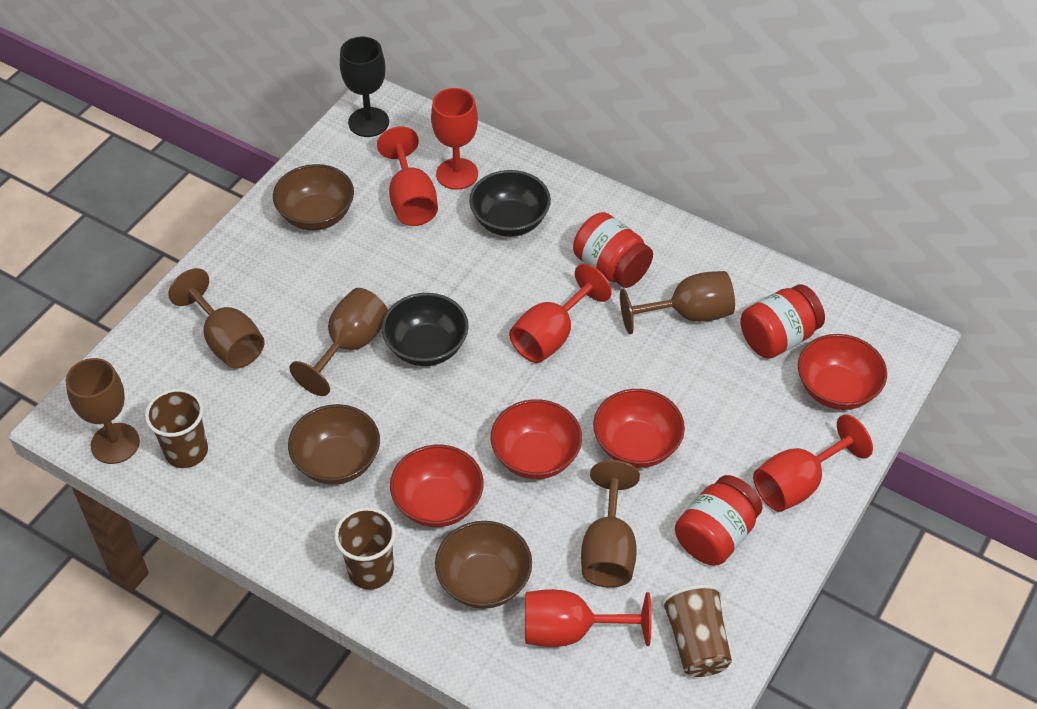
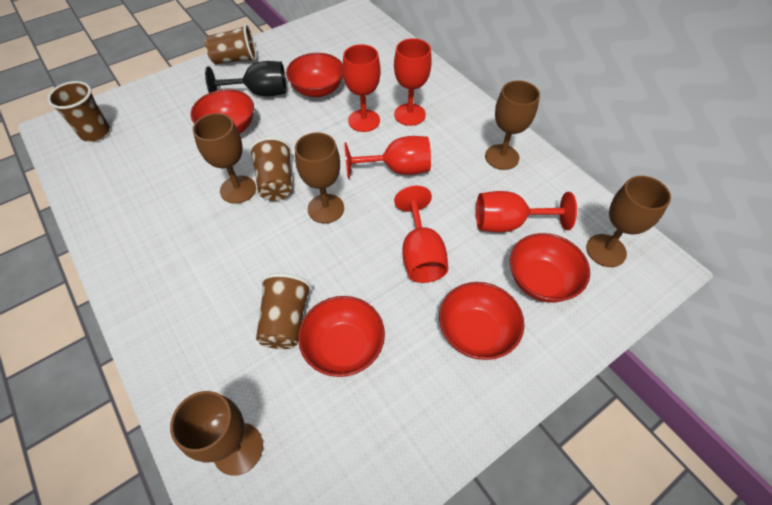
black bowl: [382,293,469,366] [469,170,551,237] = 2 -> none = 0
brown bowl: [273,164,354,230] [288,404,380,485] [435,521,532,609] = 3 -> none = 0
brown cup: [145,388,208,468] [334,507,396,590] [661,584,732,677] = 3 -> [47,81,110,141] [205,25,257,64] [249,137,292,201] [256,273,312,349] = 4
red bowl: [390,445,484,527] [491,399,582,479] [593,389,685,468] [798,334,887,410] = 4 -> [191,89,254,134] [286,53,343,97] [298,296,385,377] [439,282,524,360] [510,233,590,303] = 5
red jar: [573,212,653,288] [675,475,763,565] [740,284,825,359] = 3 -> none = 0

